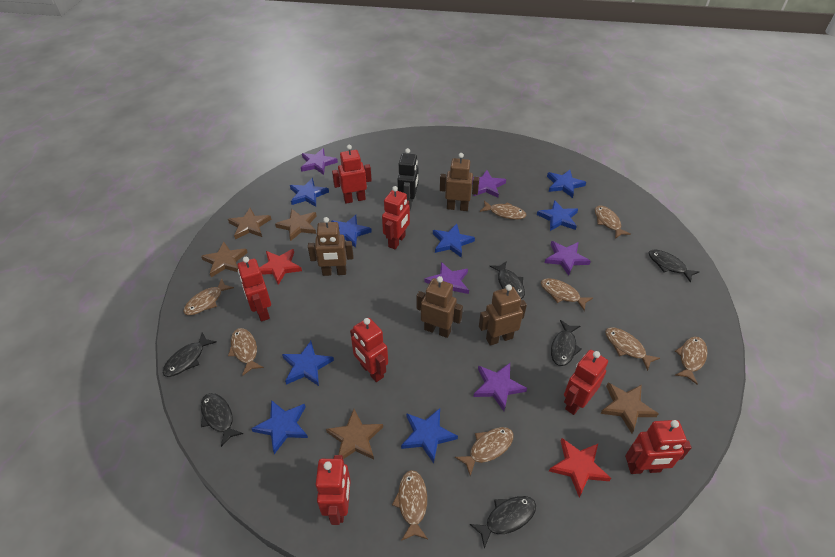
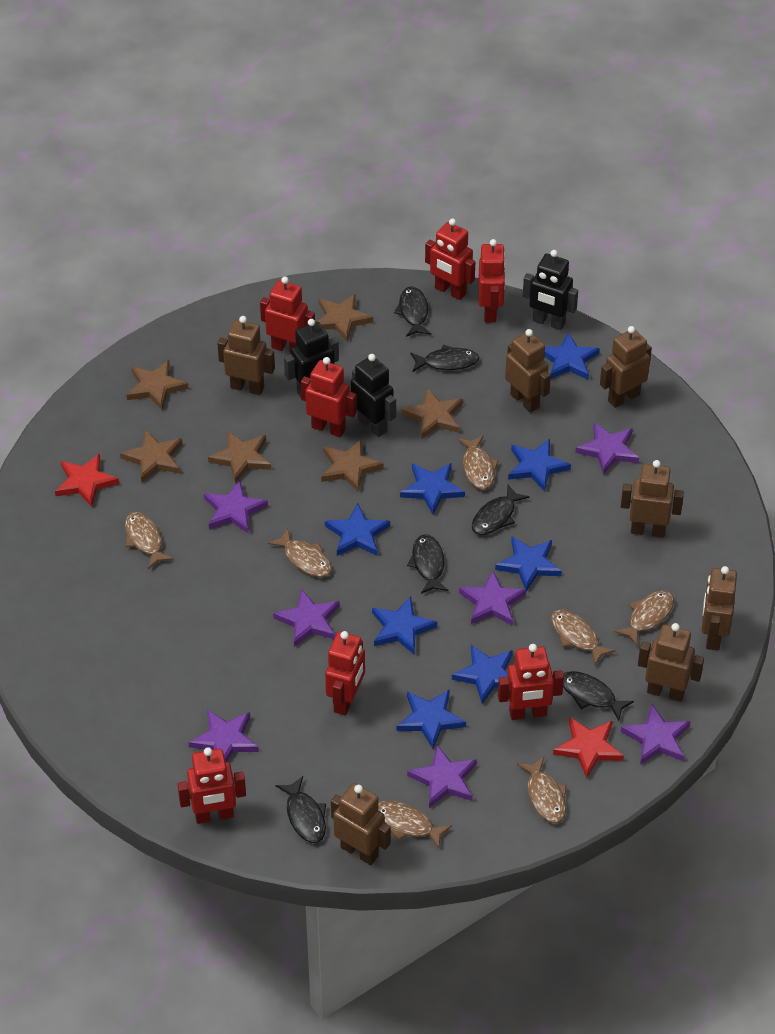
black robot: [397,148,418,210] = 1 -> [284,319,339,398] [351,354,396,437] [523,250,578,330] = 3
brown fish: [183,278,234,315] [228,328,264,376] [392,470,428,541] [455,427,513,476] [479,200,526,220] [541,278,593,311] [595,205,631,239] [605,327,660,371] [675,337,707,385] = 9 -> [125,512,173,569] [268,528,331,577] [378,801,452,849] [458,435,499,490] [517,757,567,823] [551,610,616,665] [614,591,674,646] = 7
brown robot: [308,217,353,276] [417,276,463,338] [440,153,479,211] [479,284,527,346] = 4 -> [217,316,275,395] [331,783,391,865] [505,329,551,413] [600,326,652,408] [621,460,684,538] [638,623,704,702] [702,566,737,651] = 7
brown star: [201,242,248,277] [228,208,271,239] [275,209,316,241] [326,409,383,460] [600,383,659,433] = 5 -> [120,429,182,482] [127,360,189,410] [208,431,271,484] [317,294,373,342] [321,439,383,492] [401,388,463,439] = 6
purple star: [301,148,338,175] [424,262,469,294] [472,170,506,198] [473,363,527,411] [544,241,591,276] = 5 -> [188,710,259,762] [204,480,268,534] [273,589,340,647] [407,745,477,808] [459,571,526,626] [575,422,639,475] [621,704,691,765] = 7

